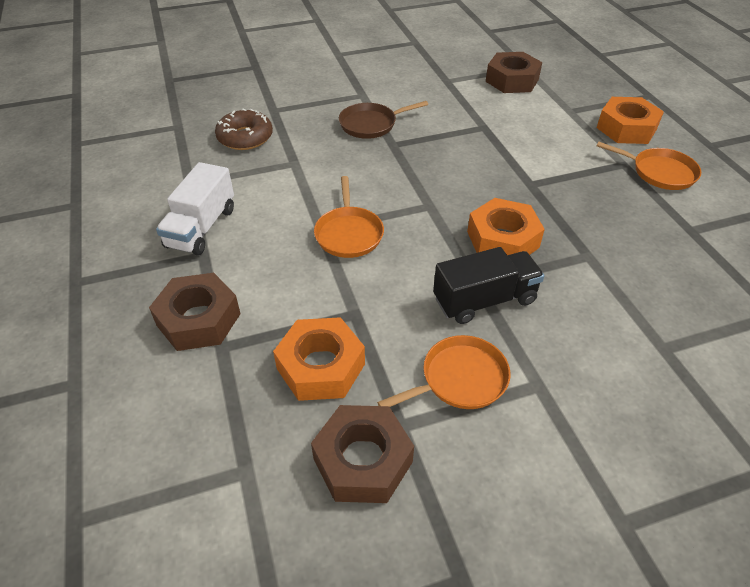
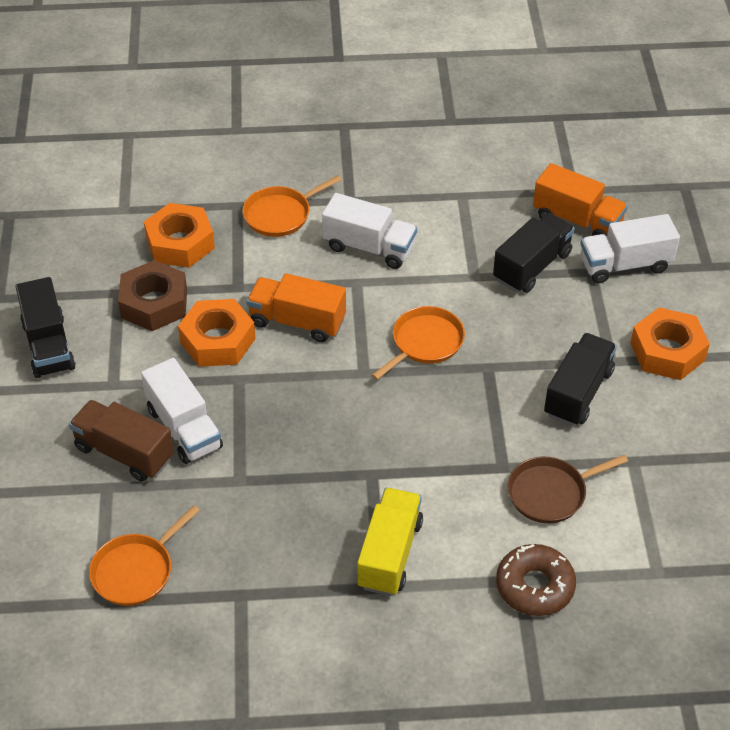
black truck: [433,247,544,324] = 1 -> [15,277,76,378] [493,213,575,293] [544,333,617,426] = 3
brown nut: [149,273,241,351] [311,405,414,503] [486,52,542,93] = 3 -> [118,260,187,331] = 1
brown truck: none = 0 -> [69,400,174,481] = 1
orange truck: none = 0 -> [247,273,346,342] [533,163,628,237] = 2
white truck: [156,162,234,255] = 1 -> [141,358,223,464] [322,193,417,269] [580,214,680,283] = 3
yellow truck: none = 0 -> [357,488,423,596] = 1

